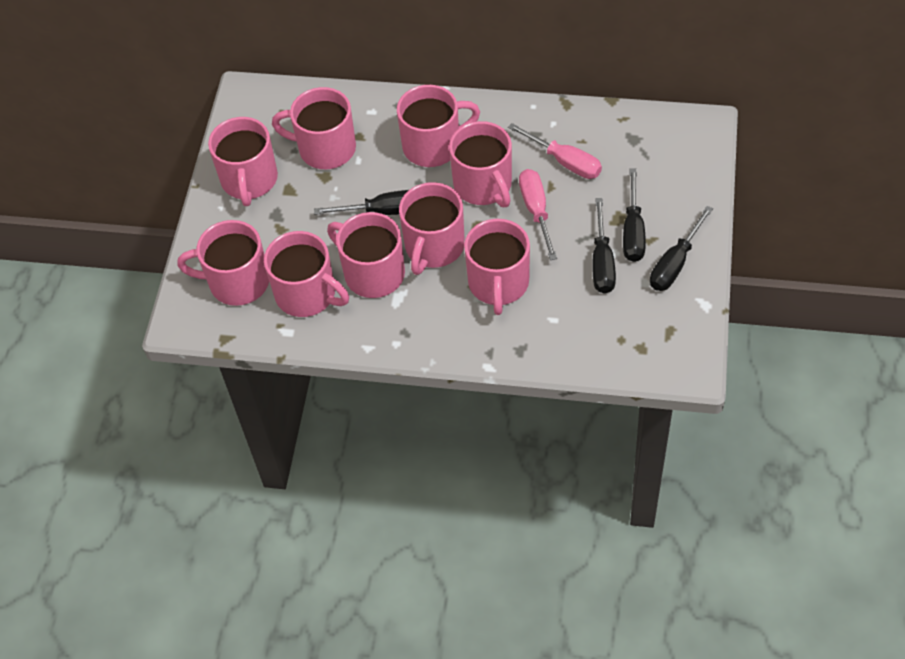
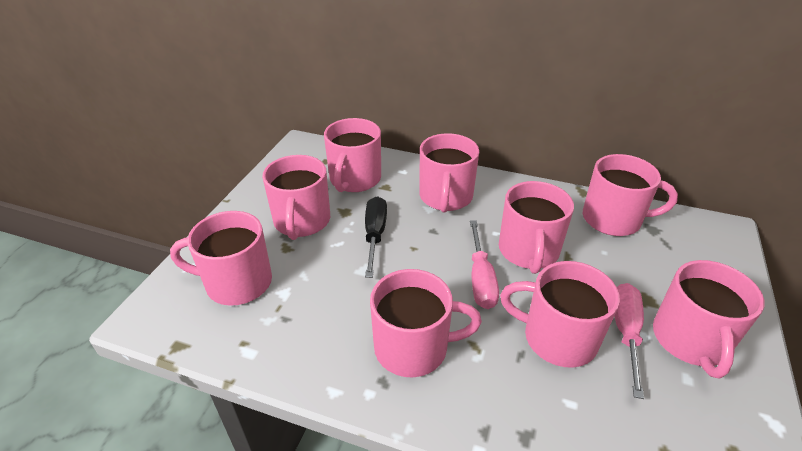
black screwdriver: [314,190,409,215] [592,198,616,294] [623,169,646,262] [650,206,713,291] = 4 -> [365,196,387,278] = 1

